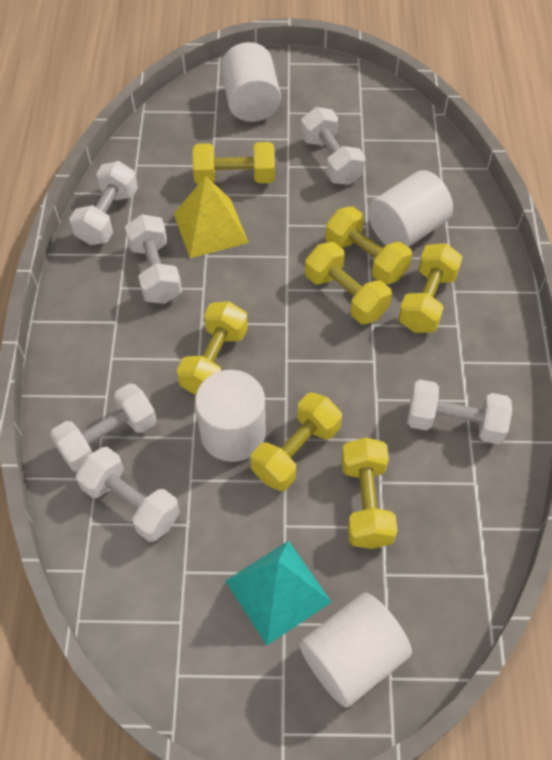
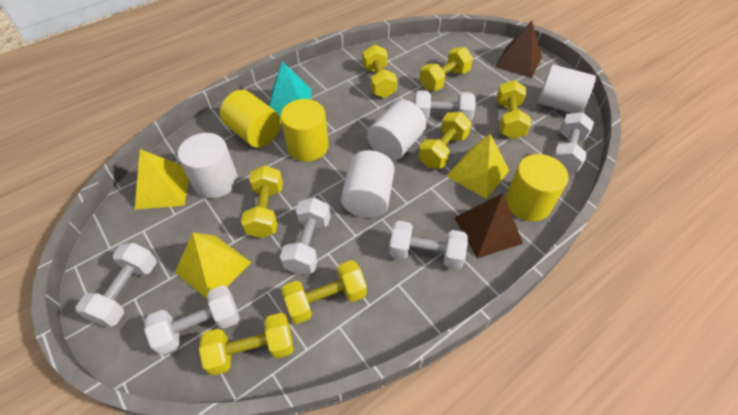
brown pyramid: none = 0 -> [454,193,523,259] [495,21,542,78] = 2
yellow cylinder: none = 0 -> [220,90,281,148] [281,99,329,162] [506,154,569,222] = 3
yellow pyramid: [174,176,249,258] = 1 -> [135,149,189,209] [175,233,251,299] [446,134,509,199] = 3

